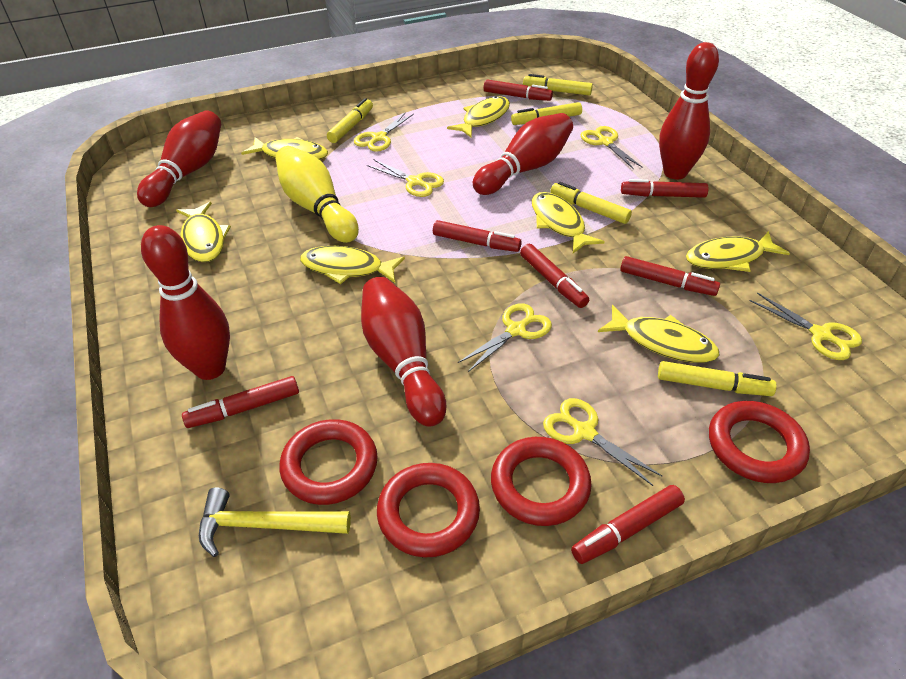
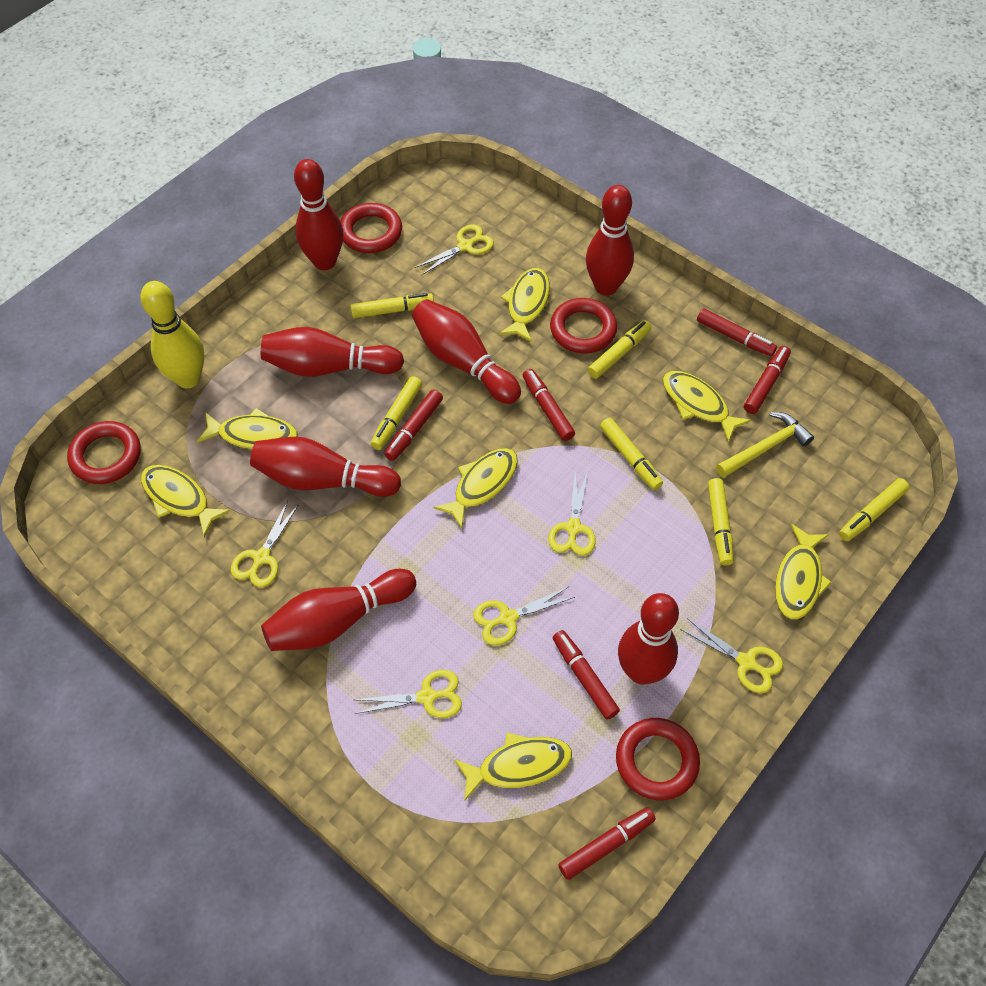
red bowling pin: [137,110,221,207] [141,225,230,380] [361,277,446,427] [473,113,573,195] [659,42,719,179] = 5 -> [250,437,401,497] [261,327,404,377] [261,569,416,651] [294,159,343,270] [412,299,521,404] [586,185,634,296] [618,593,679,685] = 7
red marker: [182,376,299,428] [433,220,522,252] [484,79,553,101] [520,244,589,308] [571,485,685,564] [620,256,720,296] [621,179,709,198] = 7 -> [384,389,443,461] [523,369,575,441] [552,630,620,720] [558,807,656,880] [697,308,777,357] [744,346,791,414] = 6
yellow marker: [327,98,373,143] [511,102,582,125] [523,74,593,96] [550,182,632,224] [658,361,777,396] = 5 -> [350,293,434,318] [371,376,422,450] [587,320,652,379] [600,418,663,490] [708,478,734,566] [839,478,910,541] = 6

